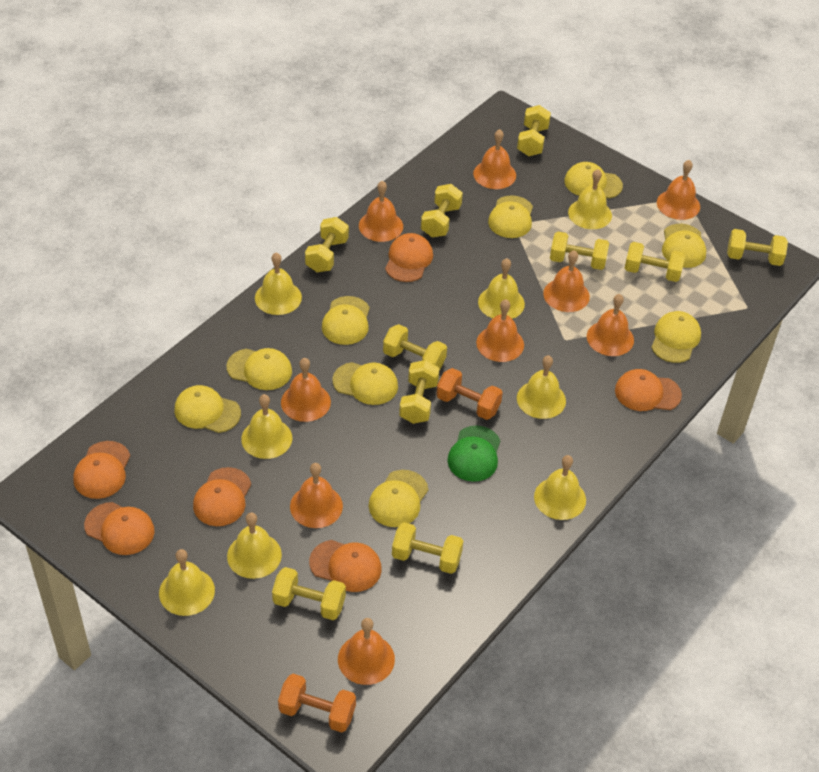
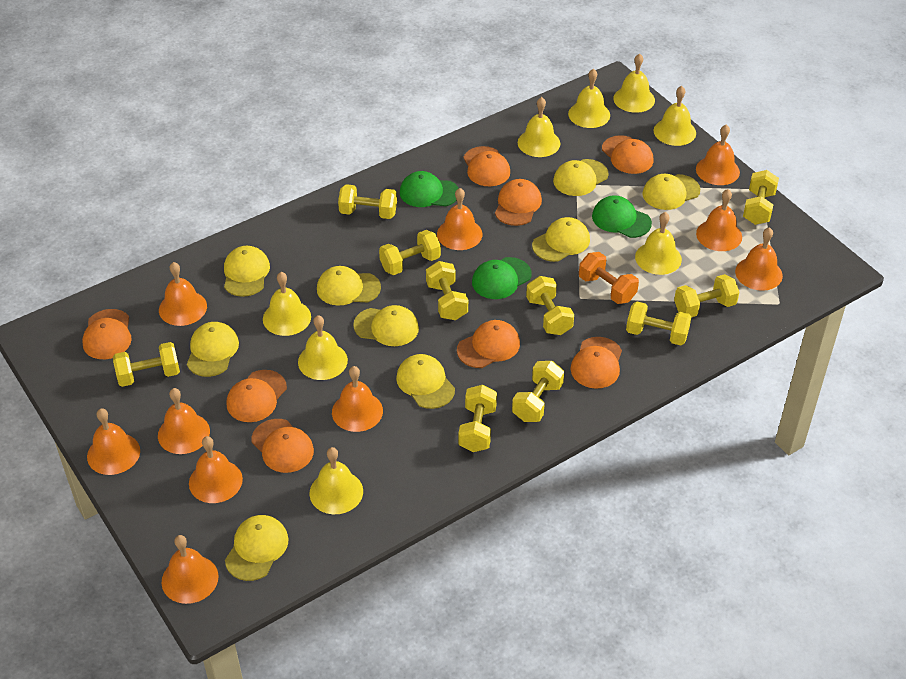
green cap: [447,425,501,482] = 1 -> [400,171,459,207] [472,257,532,299] [592,195,652,238] = 3
orange bell: [281,358,331,422] [290,463,343,528] [338,618,395,685] [359,181,403,242] [473,129,516,189] [476,299,524,362] [543,250,590,312] [587,294,634,356] [657,160,700,220] = 9 -> [87,408,140,475] [158,388,210,454] [159,262,207,326] [161,535,218,604] [189,436,243,503] [332,366,383,432] [437,188,482,250] [696,125,740,185] [696,189,742,251] [735,227,783,291] = 10
orange cap: [73,441,130,499] [84,502,155,555] [193,467,251,526] [309,540,382,592] [385,233,433,282] [615,369,682,411] = 6 -> [82,309,132,359] [227,370,287,422] [251,419,314,473] [457,320,520,368] [463,146,510,186] [495,179,542,226] [570,337,622,389] [602,135,653,174] = 8
orange dumbbell: [278,674,356,733] [436,368,503,420] = 2 -> [579,252,639,304] = 1

